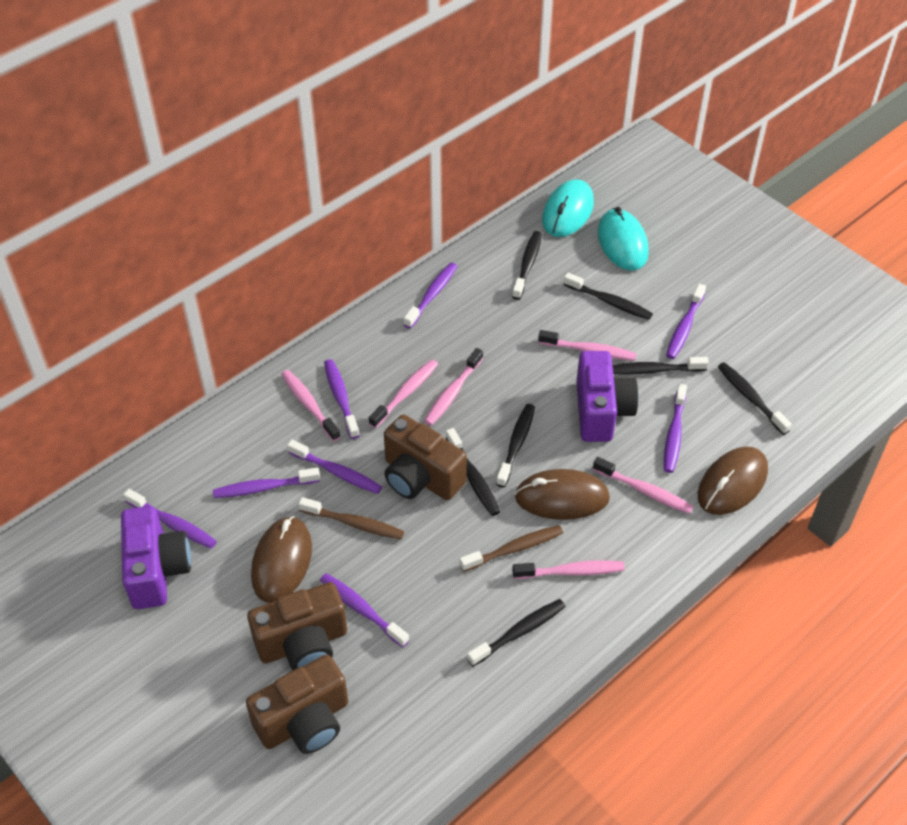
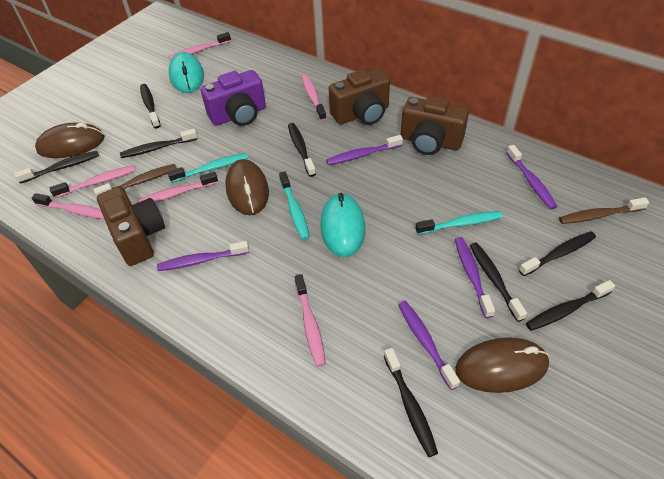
black toothbrush: [446,428,500,516] [467,599,566,666] [496,404,535,487] [512,231,542,300] [563,273,653,320] [612,357,709,375] [718,362,792,435] = 7 -> [14,151,99,184] [120,129,197,158] [140,84,161,128] [288,123,316,177] [384,348,438,457] [470,243,527,322] [519,231,596,276] [526,280,615,331] = 8
purple camera: [121,506,191,609] [576,351,639,442] = 2 -> [201,70,266,126] = 1
purple toothbrush: [123,489,217,549] [213,467,320,498] [287,440,382,494] [320,573,409,647] [324,359,360,439] [404,263,457,329] [664,384,687,473] [666,284,706,359] = 8 -> [157,241,249,271] [326,135,403,165] [398,301,460,390] [455,237,495,318] [506,145,557,209] = 5
turquoise toothbrush: none = 0 -> [167,153,248,183] [279,171,310,240] [416,211,503,235] = 3

